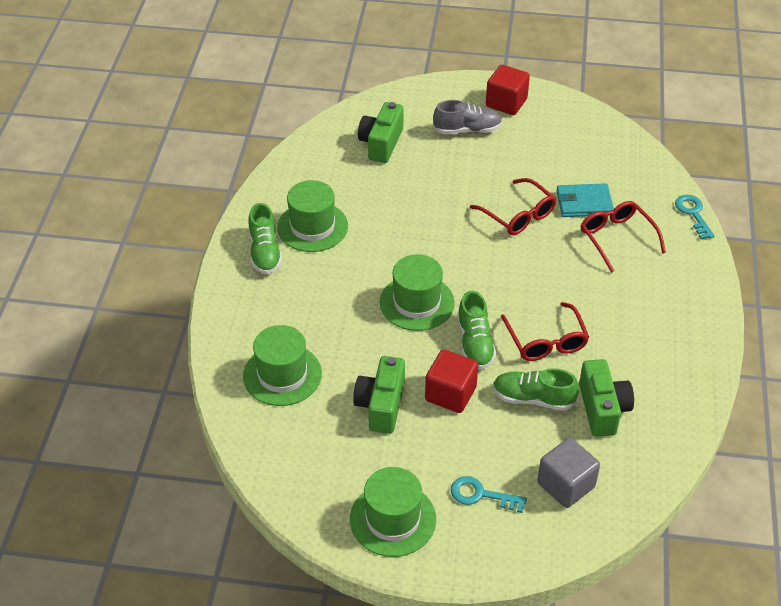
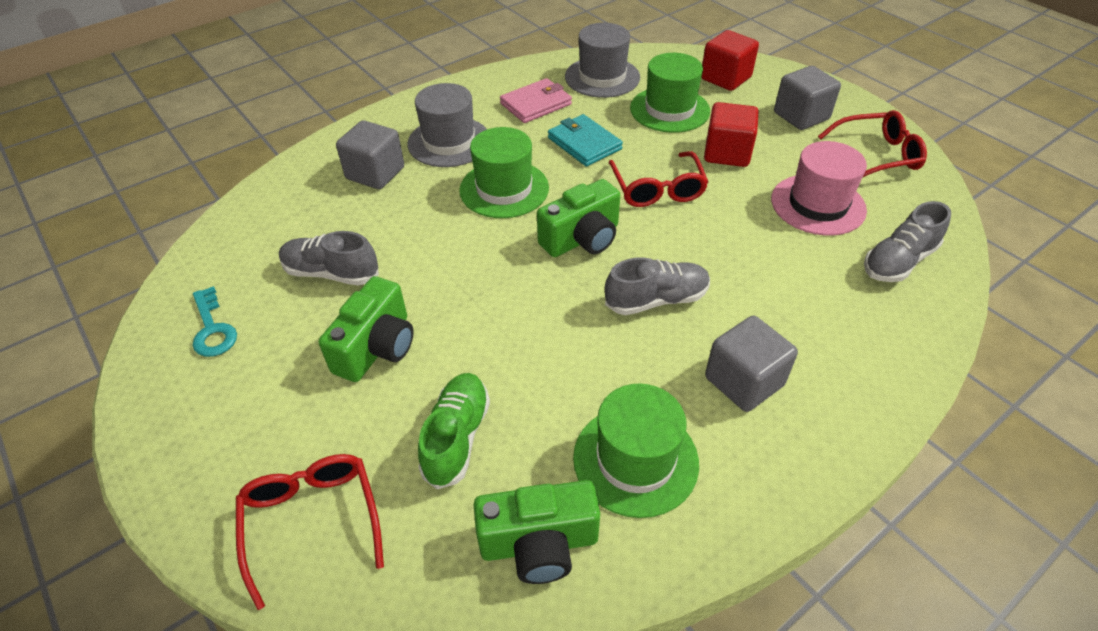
green hat: [243,325,322,406] [277,180,348,252] [350,467,436,557] [379,254,455,331] = 4 -> [459,127,549,218] [573,383,699,518] [630,53,710,133] = 3
green shoe: [249,203,282,274] [457,291,496,369] [493,368,579,411] = 3 -> [418,373,490,489] = 1
grey cube: [537,438,600,508] = 1 -> [336,120,404,189] [705,316,798,412] [774,66,841,130] = 3
grey hat: none = 0 -> [407,83,487,167] [565,23,640,98] = 2
grey shoe: [433,100,503,134] = 1 -> [279,231,379,285] [605,258,710,315] [864,201,951,282] = 3
pink hat: none = 0 -> [771,141,867,236] = 1
pink wallet: none = 0 -> [500,78,572,123] = 1
turquoise key: [451,476,527,513] [675,195,715,239] = 2 -> [193,286,237,357] = 1

